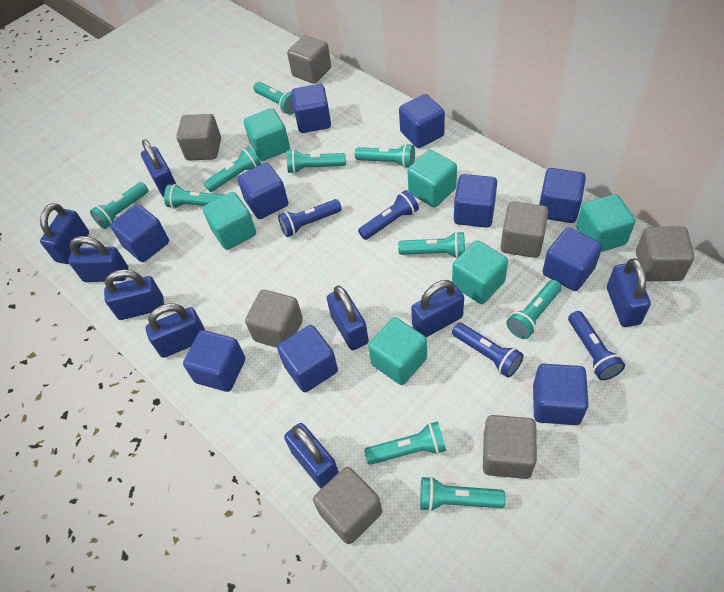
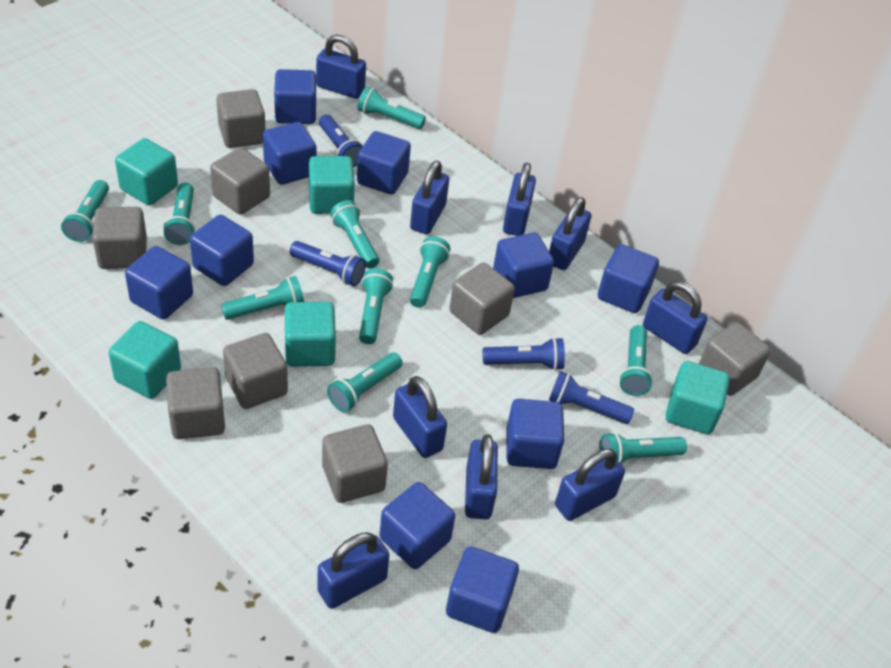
grey cube: [176,114,221,160] [245,290,303,348] [287,35,331,84] [313,467,382,544] [483,415,537,479] [500,201,548,258] [636,226,694,281] = 7 -> [92,207,147,269] [166,367,225,439] [210,147,270,215] [216,89,265,148] [223,333,288,409] [322,424,388,503] [449,262,515,335] [699,322,771,396] = 8
turquoise cube: [203,192,256,250] [244,108,290,161] [368,317,427,385] [407,150,457,207] [452,240,508,304] [576,194,635,252] = 6 -> [109,321,181,399] [115,138,178,205] [285,302,336,367] [309,156,355,214] [666,361,730,434] = 5

